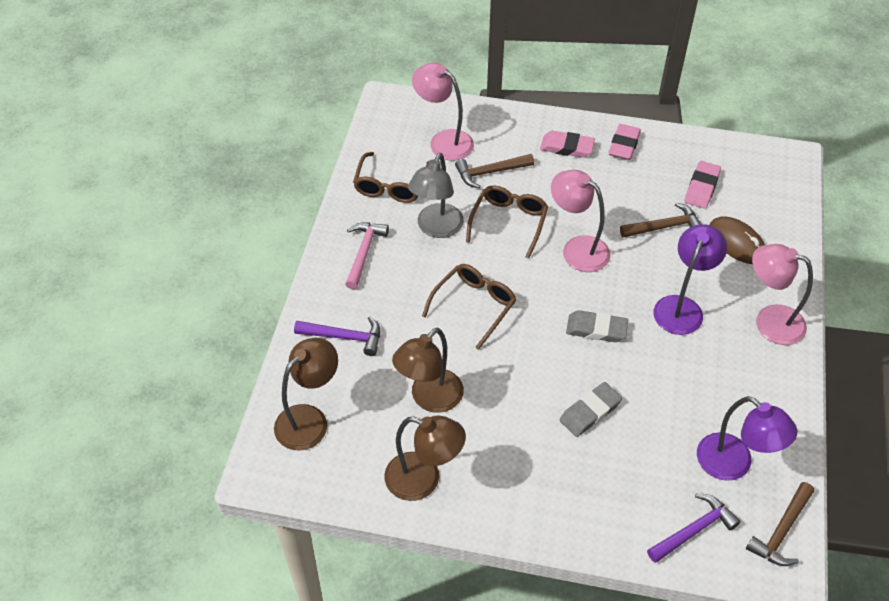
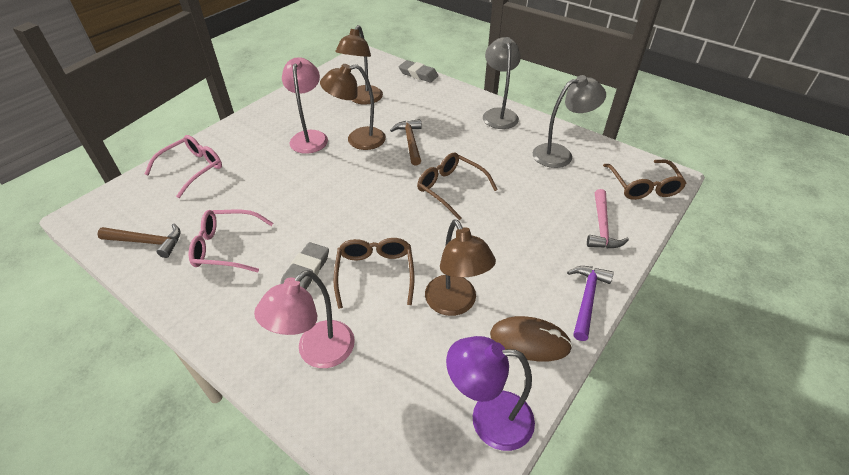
brown hammer: [455,154,534,188] [620,202,701,238] [746,482,814,566] = 3 -> [97,224,181,258] [390,119,422,166] = 2
grey lamp: [408,153,464,238] = 1 -> [483,37,521,129] [533,75,606,168] = 2
pink eraser: [540,131,595,158] [608,124,641,160] [685,161,721,209] = 3 -> none = 0
pink glasses: none = 0 -> [145,135,222,198] [189,210,273,272] = 2
pink lamp: [412,63,474,161] [551,170,611,272] [752,244,813,345] = 3 -> [254,270,355,368] [282,57,328,154] = 2
purple hammer: [294,317,380,356] [647,494,741,563] = 2 -> [567,266,614,341] = 1
purple lamp: [654,224,727,335] [697,396,797,481] = 2 -> [446,336,535,451] = 1

